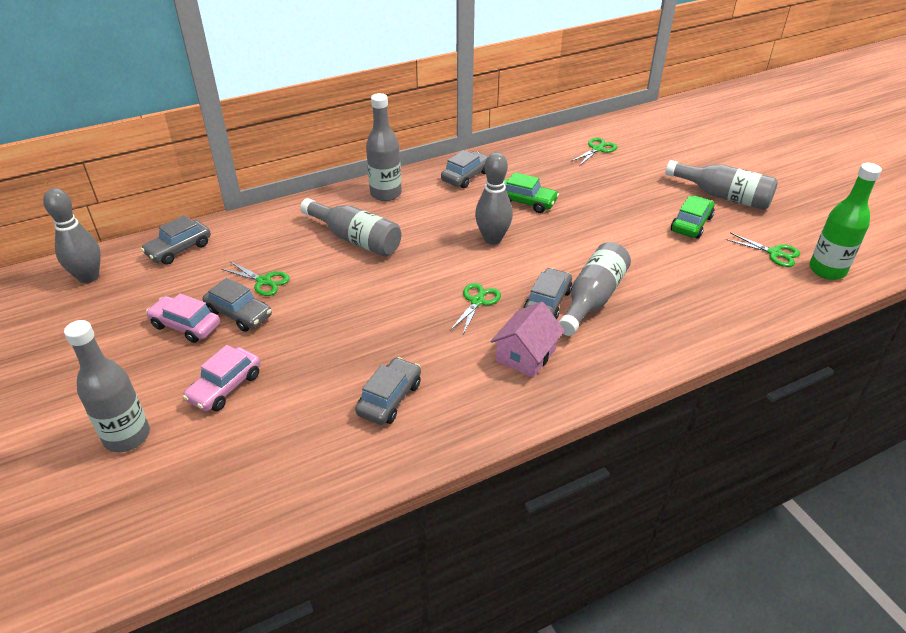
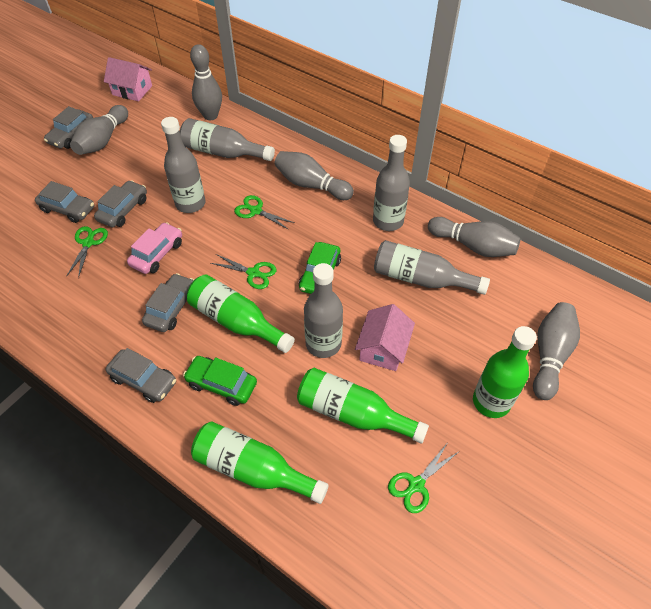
green bottle: [809,163,882,280] = 1 -> [187,274,295,353] [191,422,329,504] [297,368,429,443] [473,326,537,418] = 4
grey bowling pin: [43,188,101,283] [475,152,513,244] = 2 -> [70,105,128,155] [190,44,222,120] [274,151,354,200] [428,217,521,257] [533,302,580,400] = 5
pink car: [146,294,220,343] [183,345,261,412] = 2 -> [127,222,182,274] = 1
pink house: [490,302,565,378] = 1 -> [104,57,152,101] [355,304,415,371] = 2

